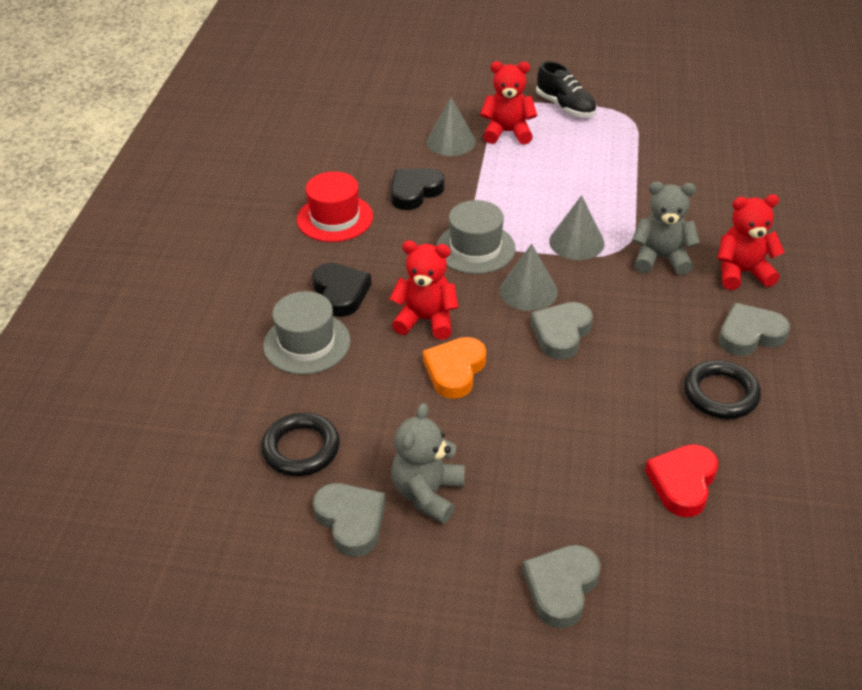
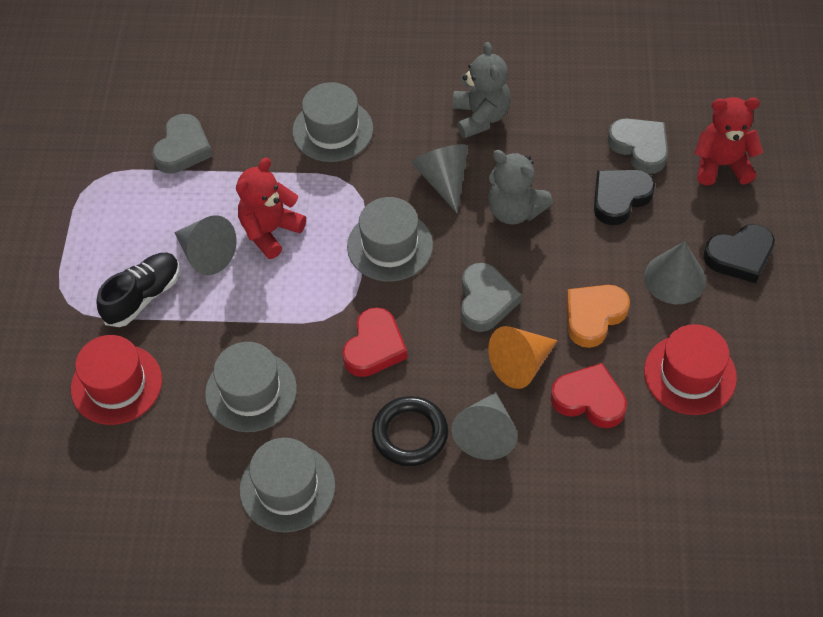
black ring: [261,413,340,476] [684,360,761,419] = 2 -> [372,396,448,466] = 1
grey cone: [427,97,476,156] [500,244,558,311] [549,195,605,260] = 3 -> [174,215,237,275] [412,144,468,213] [451,392,518,460] [644,241,706,304] = 4
grey hat: [263,291,351,375] [436,200,516,274] = 2 -> [205,342,297,432] [240,438,335,533] [292,82,373,162] [347,197,433,282] = 4
grey heart: [313,483,386,557] [523,545,601,628] [530,302,593,360] [719,303,790,356] = 4 -> [152,114,212,174] [461,263,521,332] [608,118,668,174] = 3
orange cone: none = 0 -> [488,326,558,389] = 1
red hat: [297,171,373,242] = 1 -> [71,335,162,425] [644,324,737,415] = 2
red heart: [645,444,718,517] = 1 -> [342,307,408,377] [551,363,627,428] = 2
red teddy bear: [390,241,459,340] [480,61,537,144] [717,194,785,290] = 3 -> [236,158,306,259] [694,97,763,186] = 2

